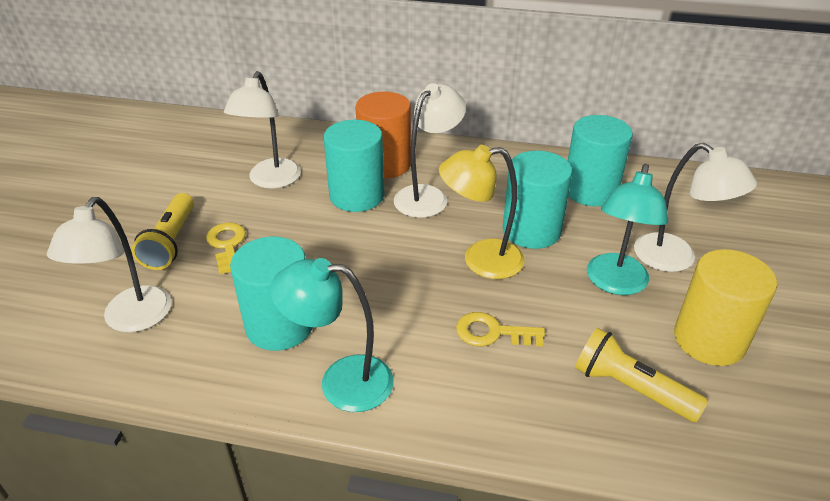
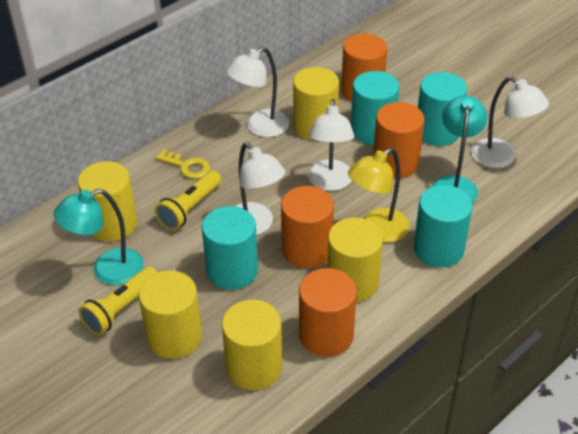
orange cylinder: [355,92,411,179] = 1 -> [281,186,334,268] [299,268,357,357] [341,33,387,102] [373,102,425,178] = 4
yellow cylinder: [674,249,777,366] = 1 -> [78,161,137,242] [139,271,202,359] [222,300,282,390] [293,67,339,140] [327,218,383,302] = 5
yellow key: [206,222,246,274] [456,312,545,347] = 2 -> [156,149,210,179] = 1

